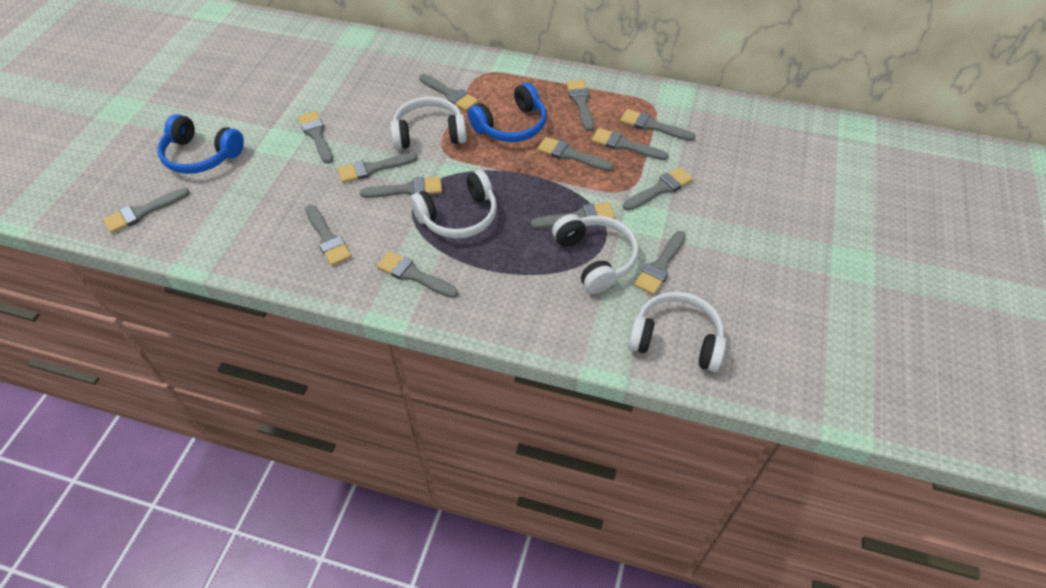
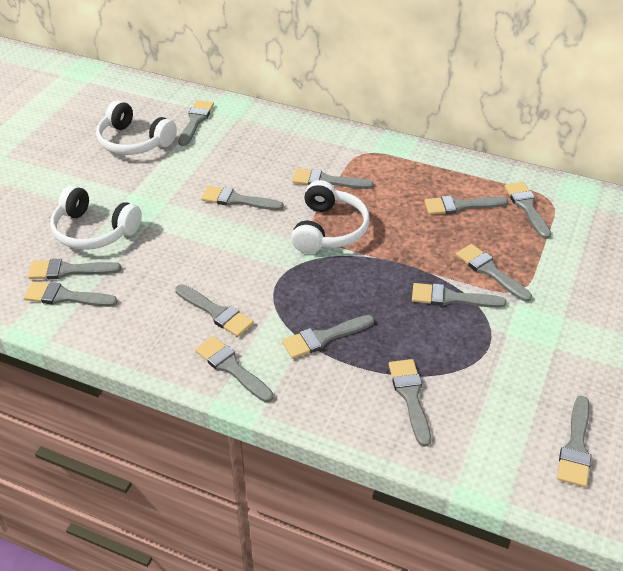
blue headphones: [158,114,244,174] [468,82,546,142] = 2 -> none = 0
white headphones: [390,97,467,150] [410,170,497,239] [552,214,639,294] [628,292,726,372] = 4 -> [50,185,142,250] [96,100,177,155] [291,180,369,254] = 3

